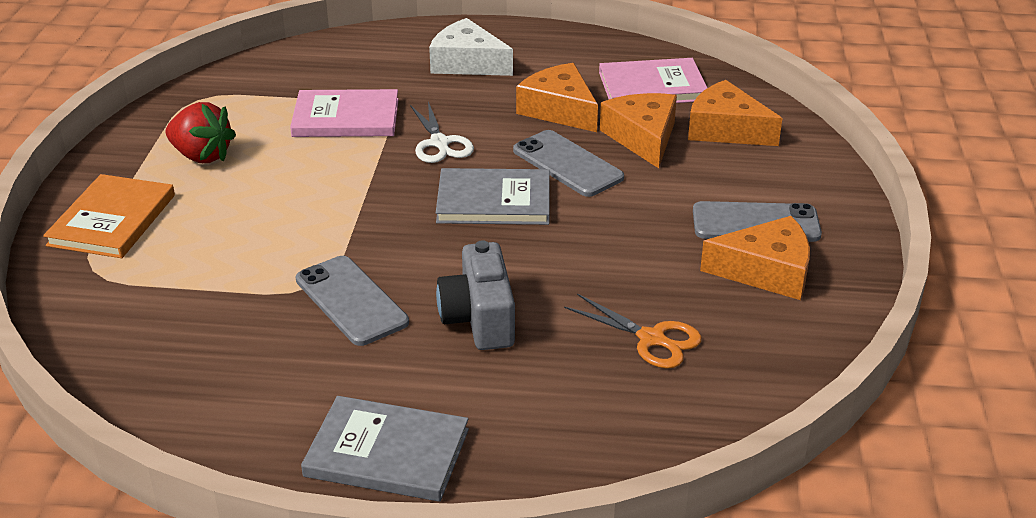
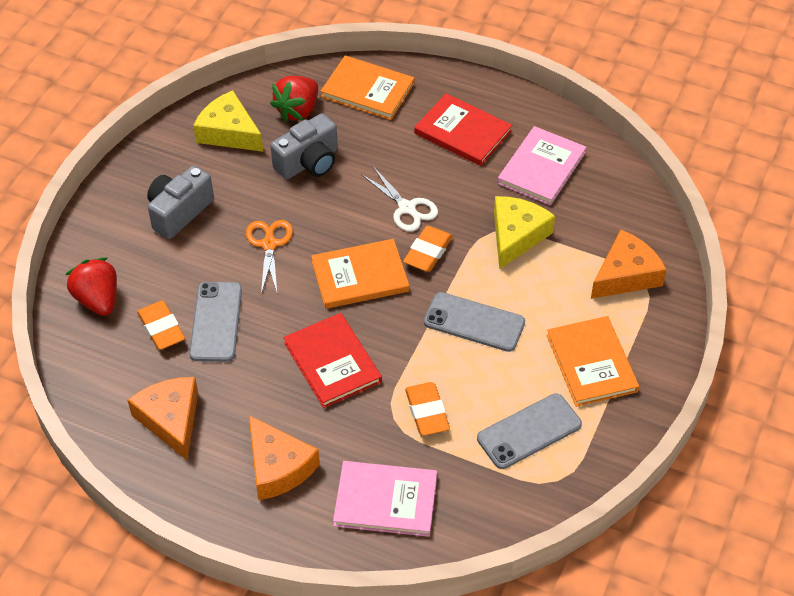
grey book: [301,396,469,502] [436,168,550,225] = 2 -> none = 0
grey camera: [436,240,515,350] = 1 -> [147,166,214,239] [270,113,338,179] = 2
orange book: [43,174,175,258] = 1 -> [311,239,409,309] [321,55,414,120] [546,316,639,407] = 3
orange cheese: [516,63,598,132] [600,93,677,168] [688,80,782,146] [700,216,810,300] = 4 -> [128,377,198,460] [249,415,320,500] [591,230,667,299] = 3
orange eraser: none = 0 -> [137,300,185,350] [403,226,453,272] [405,382,450,436] = 3
red book: none = 0 -> [283,313,382,408] [414,93,512,166] = 2
red strawberry: [166,102,236,163] = 1 -> [65,257,117,316] [270,76,318,122] = 2
white cheese: [429,18,513,76] = 1 -> none = 0
yellow cheese: none = 0 -> [193,90,263,152] [494,196,555,269] = 2

